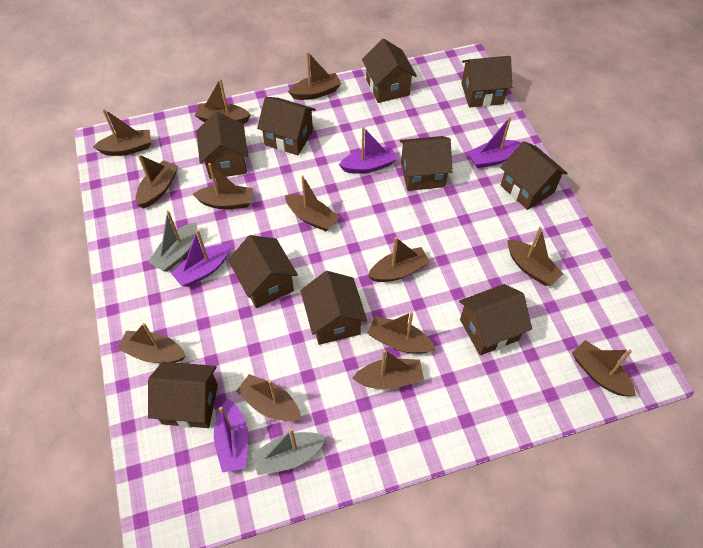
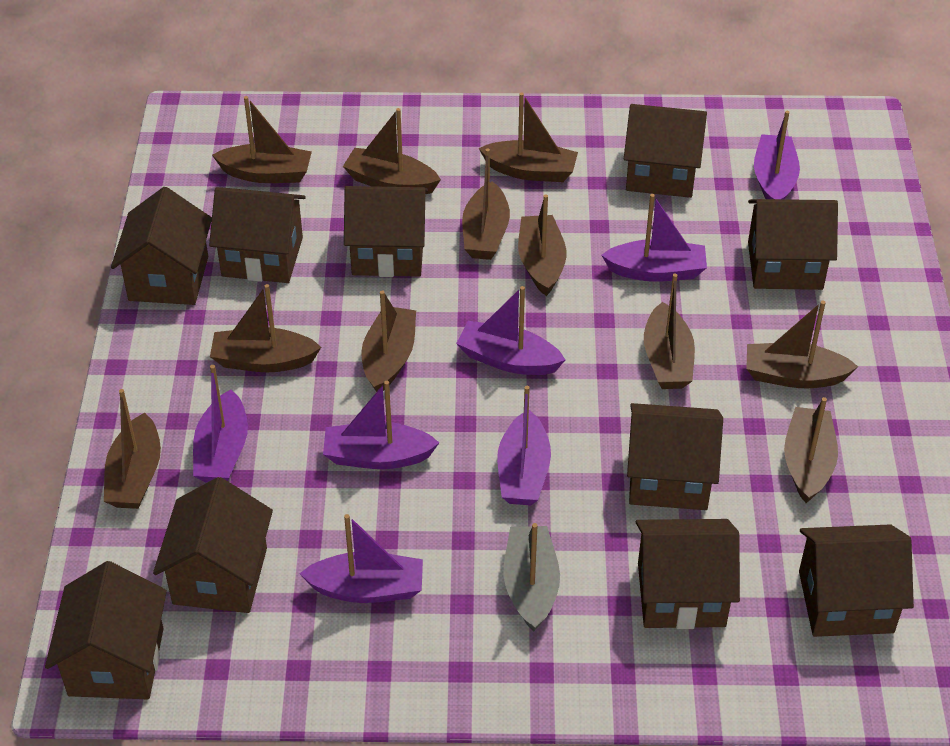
brown boat: [93,109,151,156] [117,323,186,363] [136,154,178,208] [192,163,253,209] [195,78,251,124] [236,374,301,421] [285,175,339,231] [288,52,341,100] [352,350,424,389] [367,312,436,354] [368,237,430,282] [507,227,563,286] [572,340,636,396] = 13 -> [104,389,161,509] [210,284,321,372] [212,96,312,183] [343,108,441,194] [361,290,416,392] [462,148,510,260] [479,92,578,182] [518,194,566,296] [644,274,695,389] [747,300,858,388] [784,397,838,503] = 11
grey boat: [148,210,197,272] [251,428,326,475] = 2 -> [504,523,560,631] = 1
purple boat: [171,229,230,287] [214,399,248,472] [339,127,397,174] [468,116,521,168] = 4 -> [193,365,248,483] [299,514,423,603] [323,381,439,469] [456,286,565,375] [497,386,551,505] [601,194,707,282] [754,111,800,199] = 7

